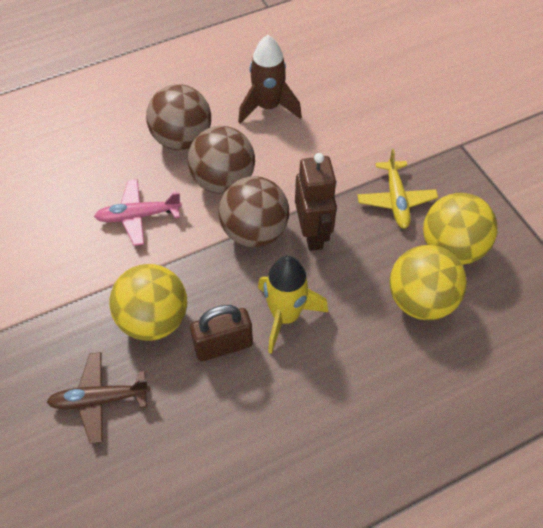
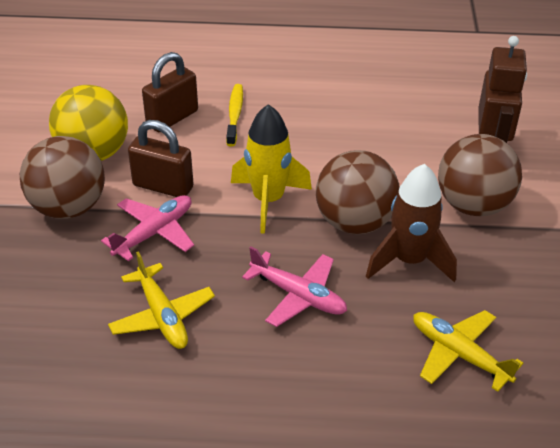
brown padlock: [190,305,253,361] = 1 -> [128,120,194,197] [142,52,198,132] = 2
brown plane: [47,352,150,444] = 1 -> none = 0
pink plane: [94,179,182,246] = 1 -> [101,195,194,261] [242,247,347,327] = 2
yellow ball: [109,264,187,341] [389,245,467,320] [423,193,498,265] = 3 -> [49,85,128,161] = 1
yellow plane: [357,149,438,229] = 1 -> [108,251,215,349] [413,310,523,392] = 2
yellow toothbrush: none = 0 -> [226,84,243,146] = 1

